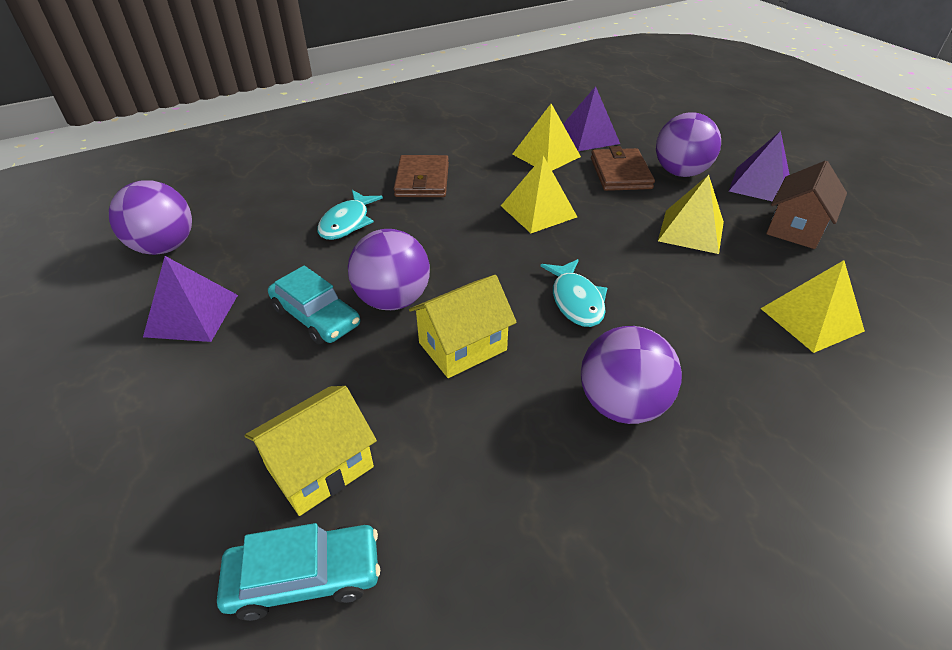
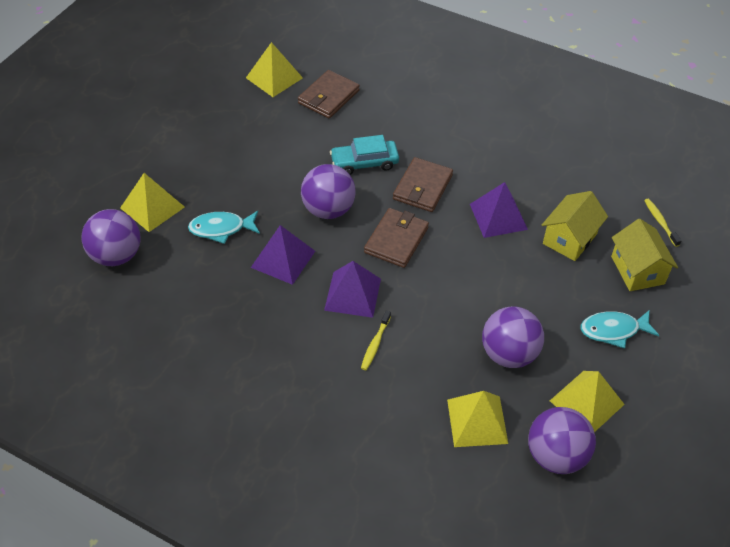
brown house: [766,161,847,249] = 1 -> none = 0
brown wallet: [394,155,449,197] [591,146,655,191] = 2 -> [298,70,360,119] [364,208,429,268] [393,157,453,212] = 3
turquoise car: [217,523,380,621] [268,266,360,344] = 2 -> [330,135,399,175] = 1
yellow toothbrush: none = 0 -> [361,310,391,370] [644,199,682,247] = 2

